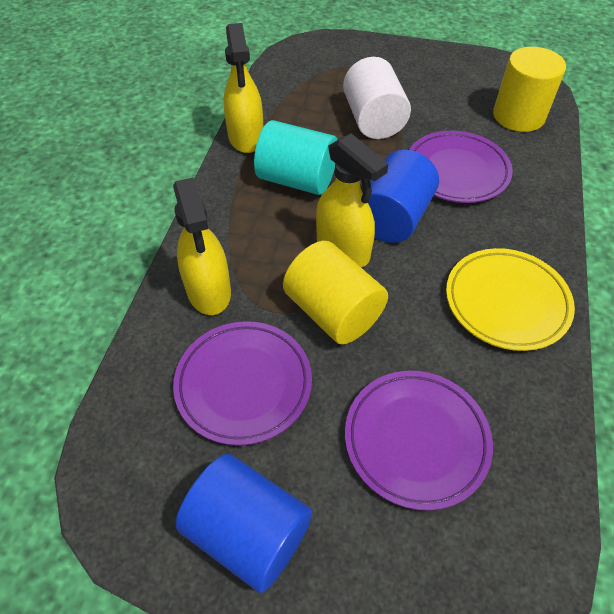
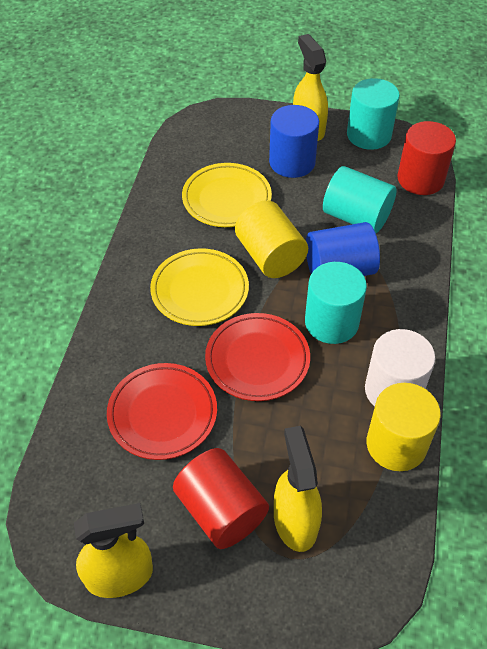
purple plate: [173,321,312,446] [345,371,493,511] [409,131,513,203] = 3 -> none = 0
red cylinder: none = 0 -> [173,448,269,549] [397,121,456,195] = 2
red plate: none = 0 -> [107,363,217,460] [205,313,310,401] = 2
turquoise cylinder: [254,120,337,195] = 1 -> [305,262,367,344] [323,166,397,233] [347,78,400,150] = 3
yellow plate: [446,248,575,351] = 1 -> [150,248,249,326] [182,163,272,227] = 2

